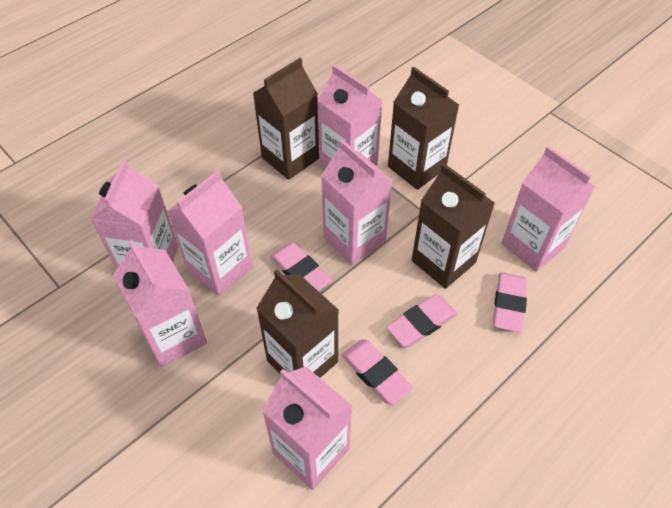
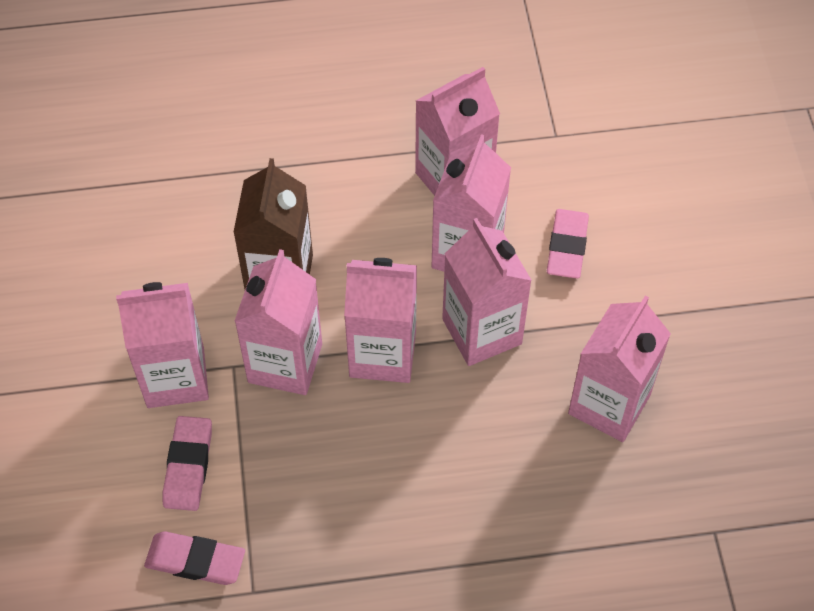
brown carton: [253,58,319,180] [256,269,339,378] [388,67,459,190] [412,163,495,289] = 4 -> [233,158,313,289] = 1
pink eraser: [270,242,332,291] [342,339,413,405] [386,294,457,347] [493,273,528,333] = 4 -> [144,531,245,585] [163,416,212,511] [547,209,589,279] = 3

